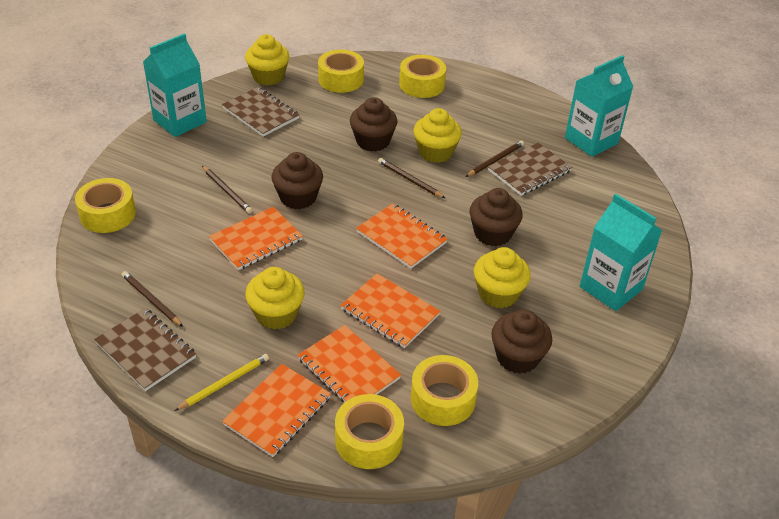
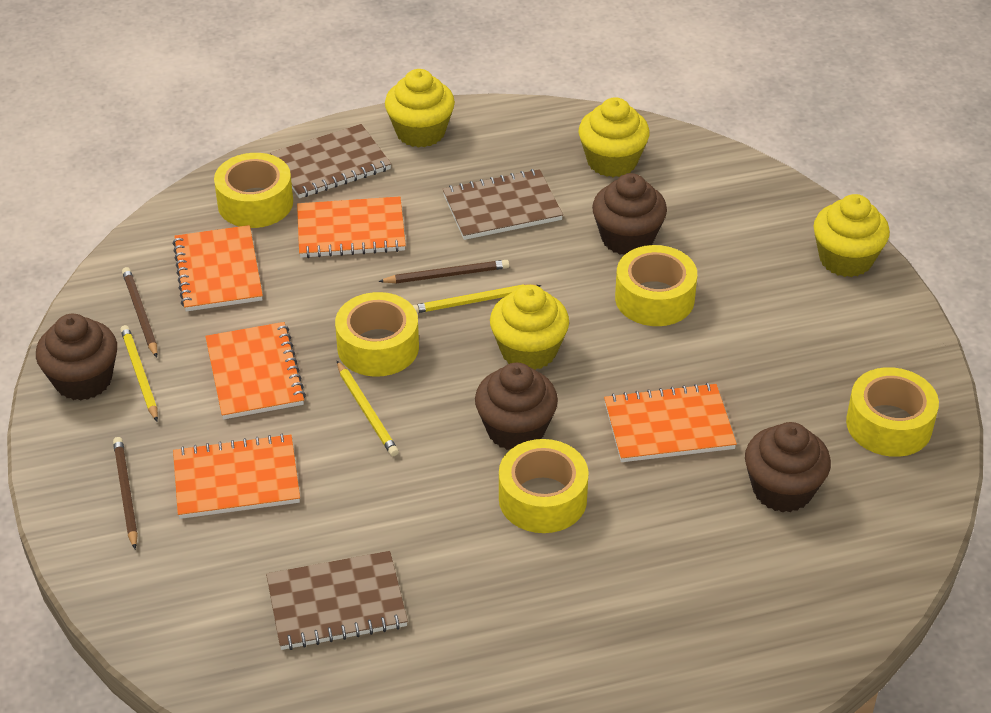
brown pencil: [122,271,183,327] [202,166,252,213] [378,158,445,198] [465,141,524,177] = 4 -> [113,437,138,549] [122,267,158,358] [378,260,509,283] = 3
turquoise carton: [143,33,207,137] [565,55,633,157] [580,193,662,311] = 3 -> none = 0
yellow pencil: [174,354,269,411] = 1 -> [120,325,158,421] [337,361,399,456] [413,284,541,313] = 3

